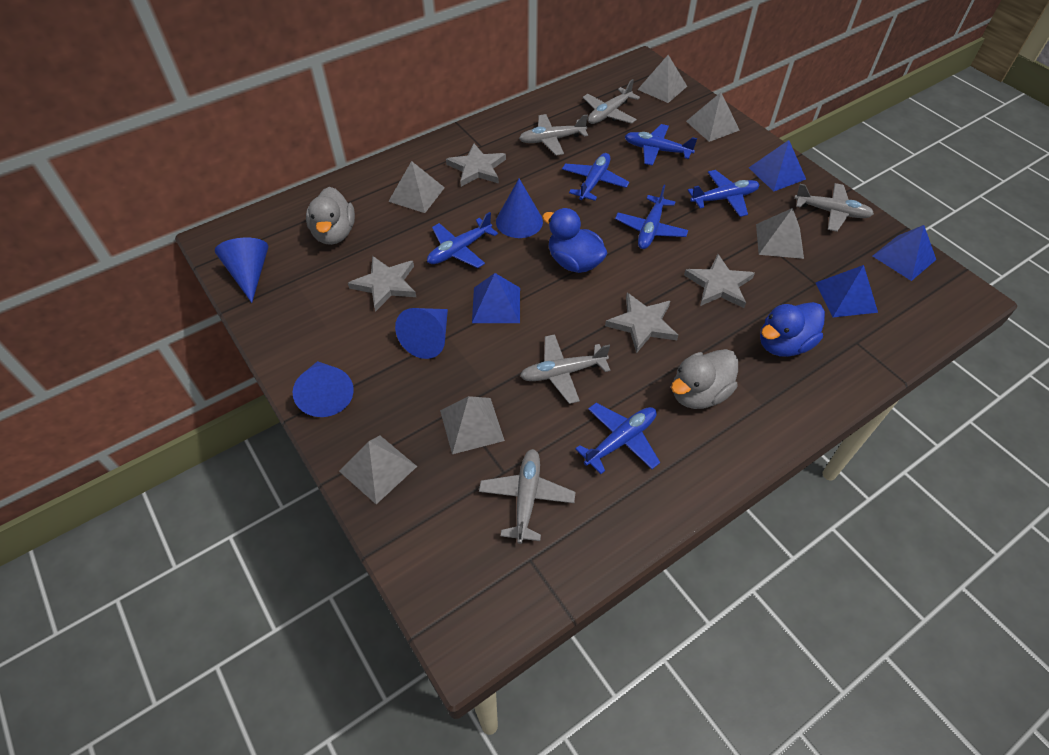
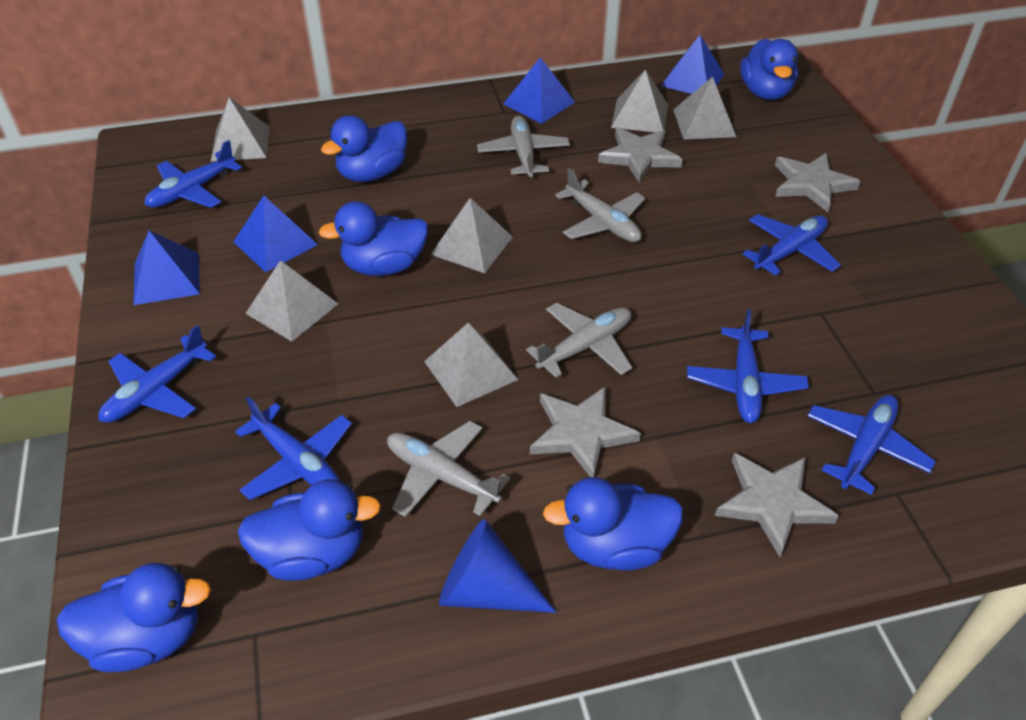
blue cone: [215,238,268,303] [293,361,354,417] [395,308,448,359] [496,179,543,238] = 4 -> [439,519,556,613] = 1
blue duck: [542,208,607,273] [760,302,825,357] = 2 -> [57,563,211,672] [238,479,381,581] [319,201,428,276] [321,115,407,182] [543,477,683,571] [740,39,798,100] = 6
grey duck: [306,187,355,245] [671,349,738,409] = 2 -> none = 0
grey plane: [479,449,575,544] [519,114,588,155] [520,334,610,404] [583,79,640,124] [794,183,874,232] = 5 -> [387,421,510,517] [477,116,570,177] [526,303,632,378] [555,168,645,242] = 4

